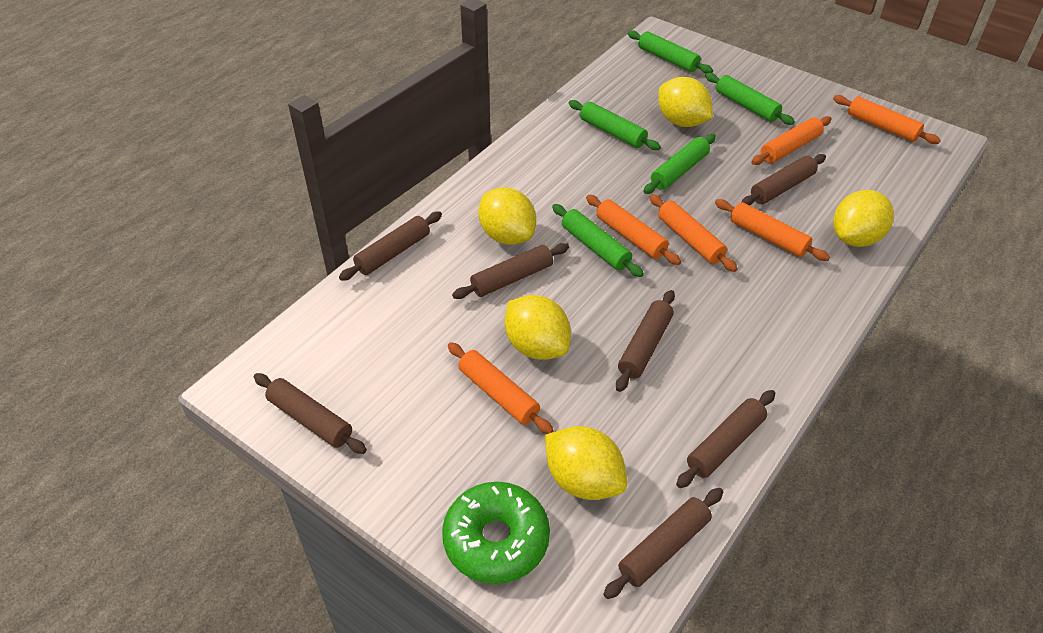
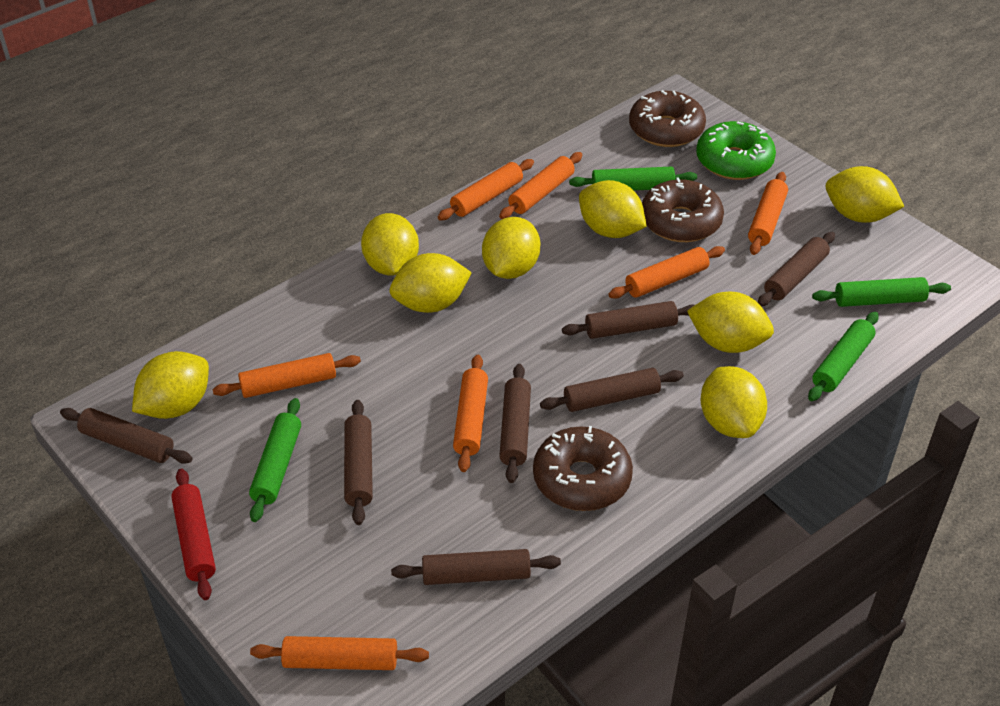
brown donut: none = 0 -> [533,426,633,511] [629,90,706,147] [642,177,724,242] = 3
green rolling pin: [552,204,644,277] [569,100,661,150] [628,30,713,74] [643,134,716,194] [705,73,795,125] = 5 -> [249,398,301,522] [569,167,697,191] [808,312,879,401] [812,277,951,307] = 4
orange rolling pin: [448,342,554,434] [586,195,681,265] [650,194,738,272] [715,199,830,261] [751,116,832,165] [833,95,941,144] = 6 -> [213,353,361,398] [250,636,429,670] [438,159,534,220] [453,355,488,472] [499,152,582,219] [608,246,725,299] [748,172,788,255] = 7
red rolling pin: none = 0 -> [171,468,216,600] = 1
yellow lemon: [478,187,536,245] [505,295,571,360] [545,426,627,500] [658,77,712,127] [833,190,894,247] = 5 -> [132,351,209,419] [361,213,419,275] [390,253,472,313] [482,217,540,279] [579,180,647,238] [687,292,774,353] [701,366,767,438] [826,166,904,223] = 8

